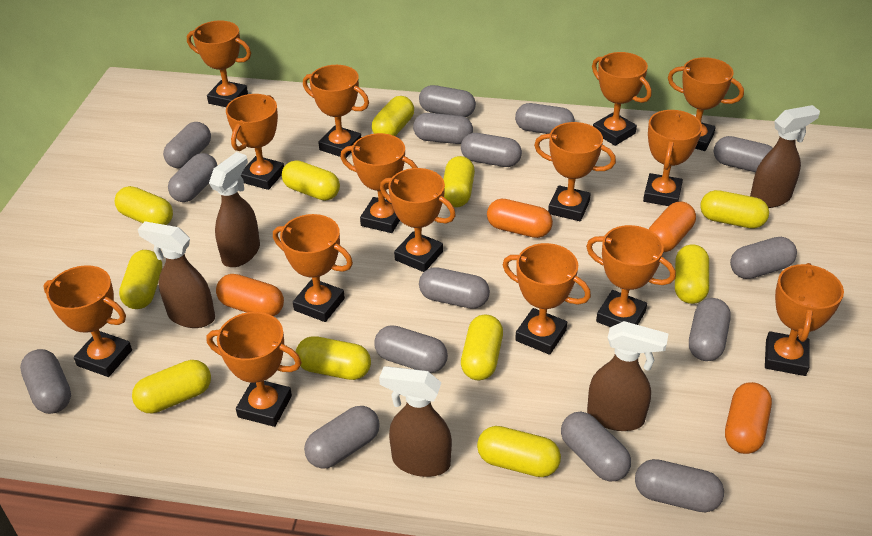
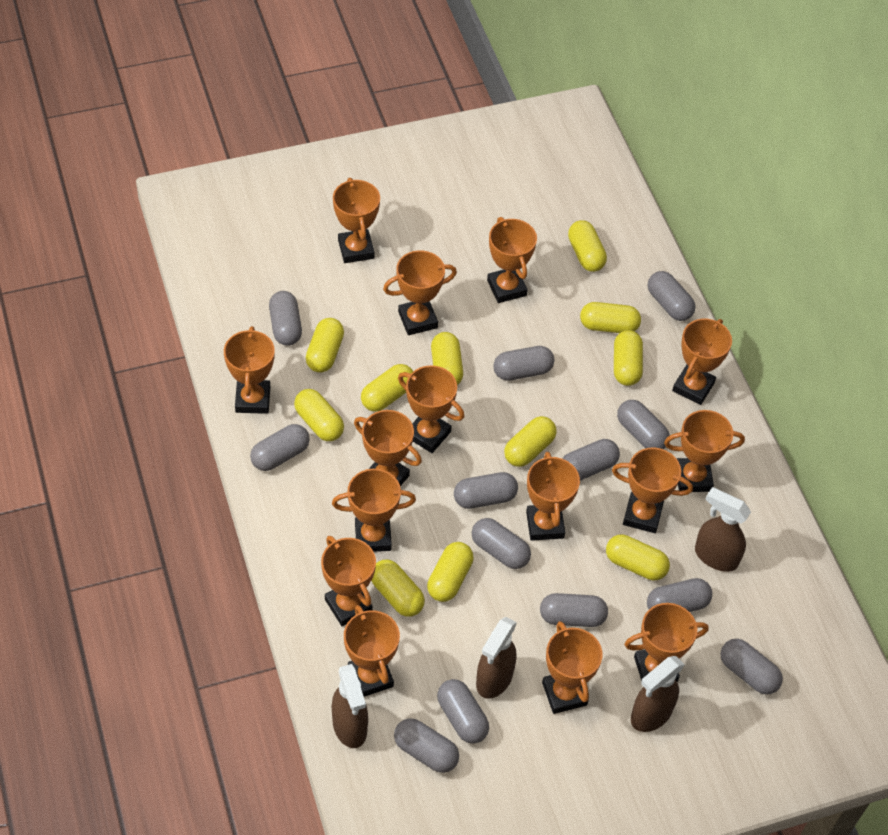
brown spray bottle: [138,221,215,328] [209,152,260,267] [379,366,452,477] [587,321,669,431] [750,105,820,208] = 5 -> [332,664,368,748] [476,617,517,699] [631,656,685,732] [695,487,751,572] = 4
grey capsule: [20,349,71,414] [163,122,211,169] [168,153,218,202] [304,406,380,469] [375,325,448,373] [413,113,473,144] [419,85,476,117] [419,267,490,309] [461,133,522,167] [515,103,575,134] [561,412,631,482] [635,459,724,512] [689,298,731,361] [714,136,773,172] [730,237,797,279] = 15 -> [250,424,310,471] [269,291,302,346] [394,718,459,773] [437,679,489,744] [454,472,518,509] [472,518,531,569] [493,346,554,381] [540,593,608,627] [562,439,620,481] [617,400,670,449] [647,578,712,612] [648,271,695,321] [720,639,783,695] = 13
orange capsule: [216,274,284,317] [487,199,553,238] [649,202,696,252] [725,382,772,454] = 4 -> none = 0

